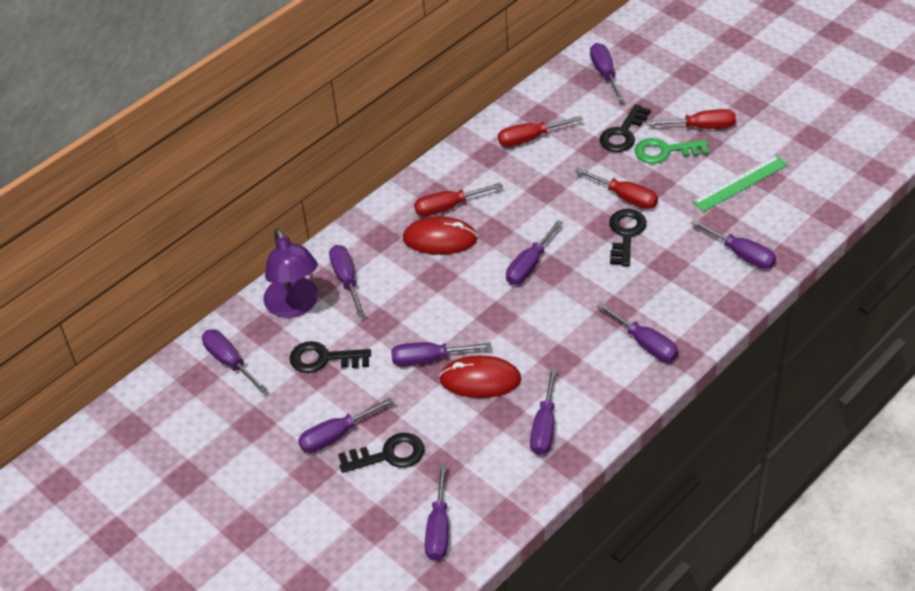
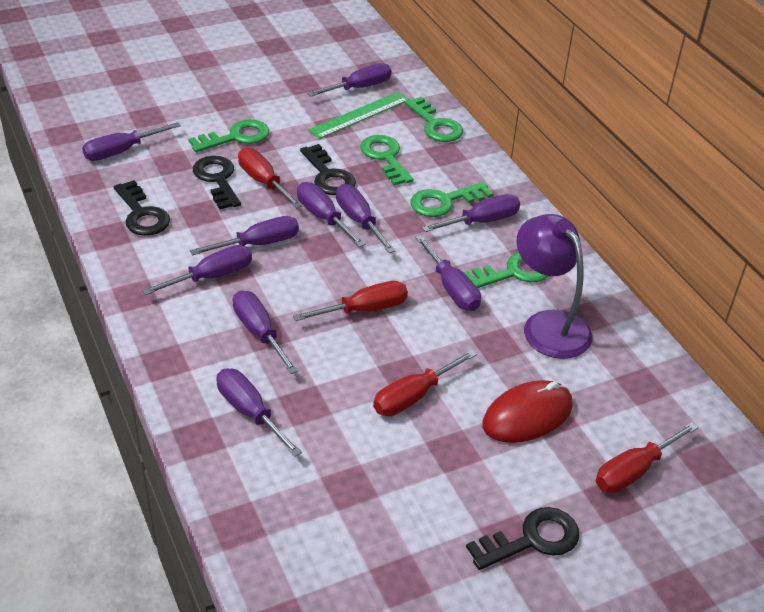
green key: [635,138,709,164] = 1 -> [188,119,269,152] [360,135,414,186] [405,97,463,142] [410,182,494,217] [464,252,548,288] = 5
red mouse: [403,216,478,255] [439,355,521,398] = 2 -> [482,380,573,443] = 1

